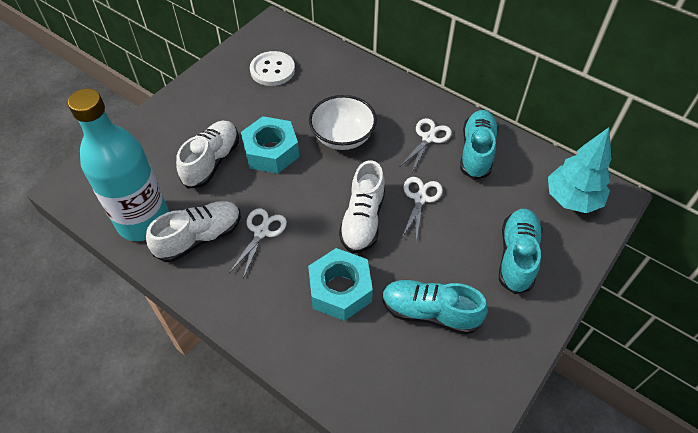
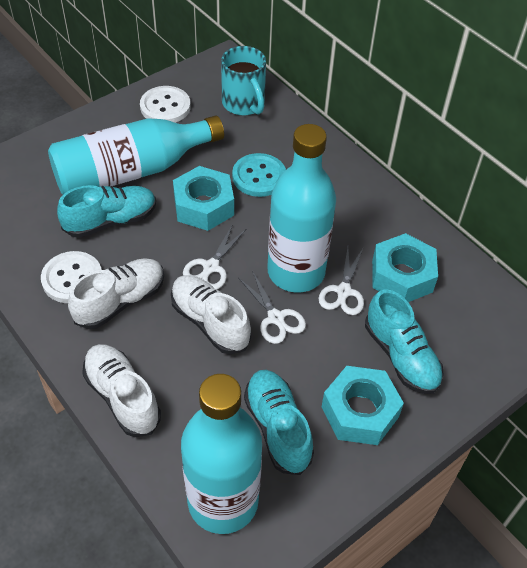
turquoise bottle: [68,88,169,241] = 1 -> [48,115,224,194] [181,374,262,534] [267,124,336,293] = 3
turquoise button: none = 0 -> [232,153,286,197] = 1
turquoise mug: none = 0 -> [221,46,266,115] = 1
turquoise nut: [241,116,299,174] [308,248,373,321] = 2 -> [173,166,234,231] [322,366,404,445] [372,233,438,302] = 3
turquoise tree: [548,127,612,213] = 1 -> none = 0
white bowl: [309,95,377,150] = 1 -> none = 0
white button: [250,51,295,86] = 1 -> [41,251,102,303] [140,86,191,123] = 2

